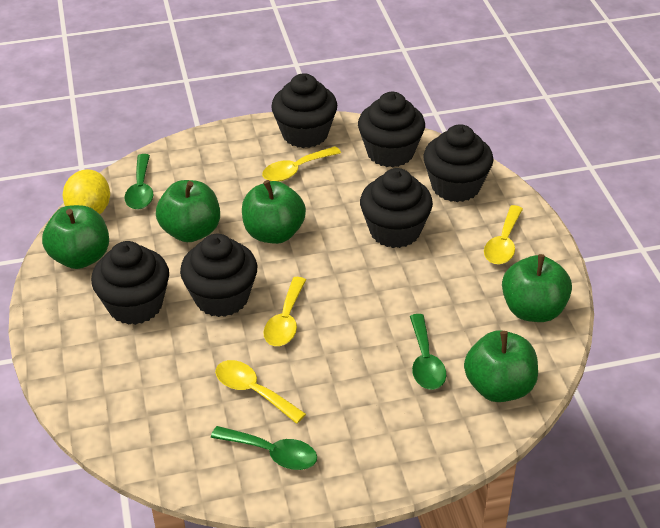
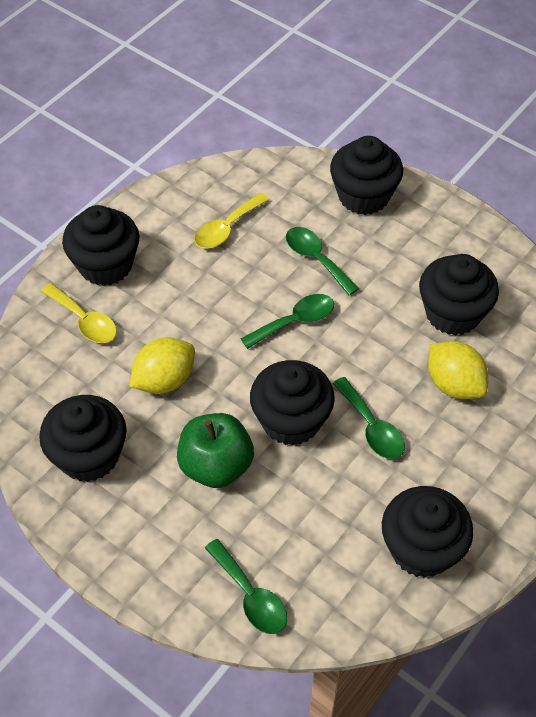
green apple: [42,205,109,269] [156,180,220,242] [242,180,306,244] [464,330,538,402] [502,254,572,322] = 5 -> [177,413,254,488] = 1
green spoon: [124,154,153,209] [211,426,317,470] [410,314,446,390] = 3 -> [205,539,287,634] [241,294,334,349] [286,227,359,296] [333,377,405,459] = 4
yellow lemon: [63,169,110,214] = 1 -> [130,337,195,394] [428,341,488,399] = 2
yellow spoon: [215,360,306,424] [262,146,341,182] [263,277,306,346] [484,205,523,264] = 4 -> [41,283,117,343] [194,193,269,248] = 2

